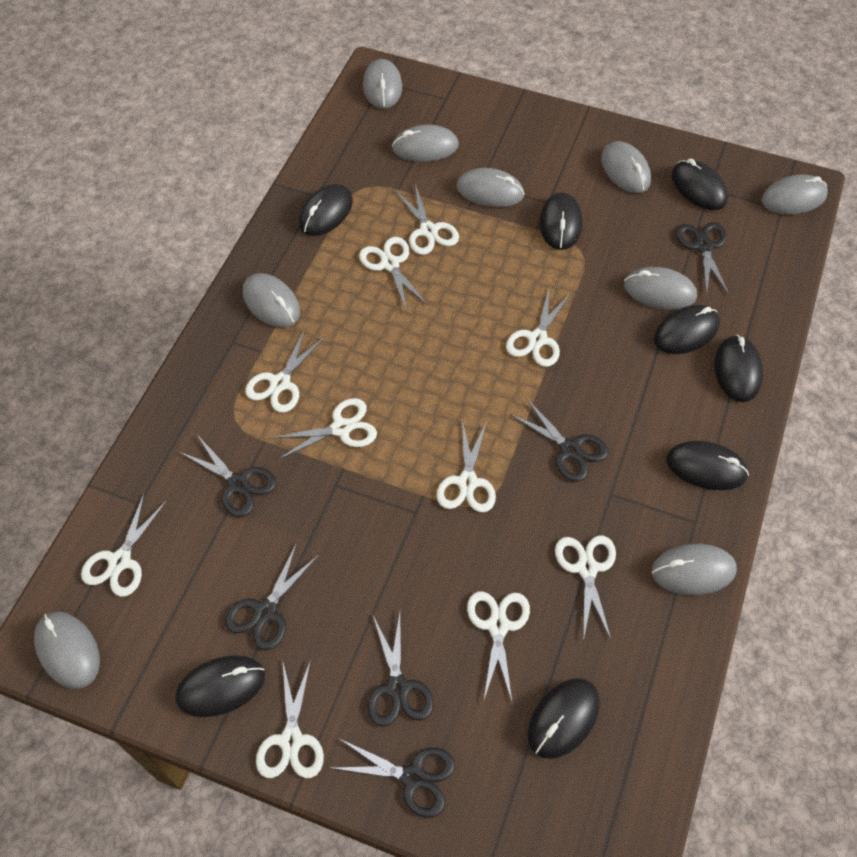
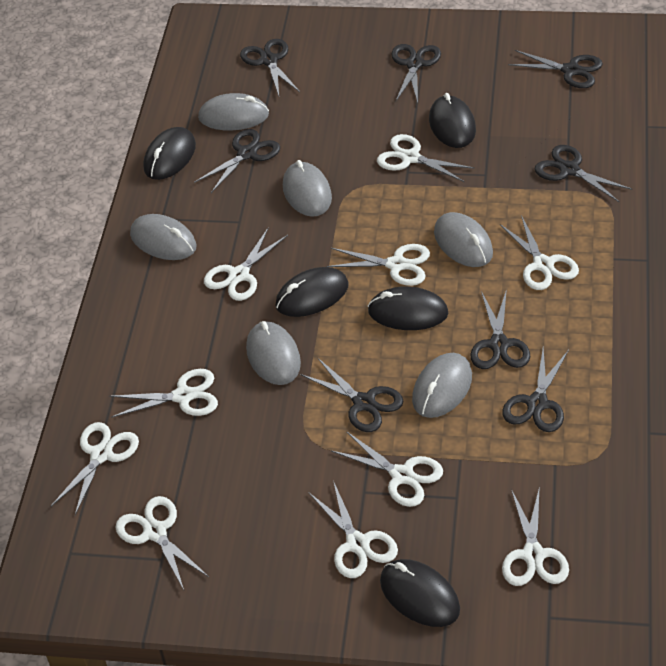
black mouse: [176,655,265,717] [299,184,353,236] [528,678,600,759] [539,192,583,250] [654,305,720,354] [666,441,749,490] [672,159,728,210] [714,335,763,402] = 8 -> [143,127,196,180] [275,267,349,317] [367,286,449,330] [380,559,460,627] [429,93,476,148] = 5
black scissors: [178,436,276,517] [225,543,319,650] [332,739,455,818] [368,613,434,727] [510,398,608,482] [676,222,729,295] = 6 -> [194,129,280,193] [240,39,300,96] [300,357,403,432] [391,44,441,103] [470,289,530,369] [502,347,569,432] [508,50,603,88] [535,145,632,202] = 8
grey mouse: [34,611,100,689] [243,273,300,327] [363,59,402,109] [392,125,459,162] [457,168,524,207] [601,141,651,193] [624,267,697,310] [652,544,737,595] [761,174,828,215] = 9 -> [130,214,197,260] [198,93,269,130] [246,321,301,385] [283,160,332,217] [412,353,472,418] [434,212,493,267] = 6

